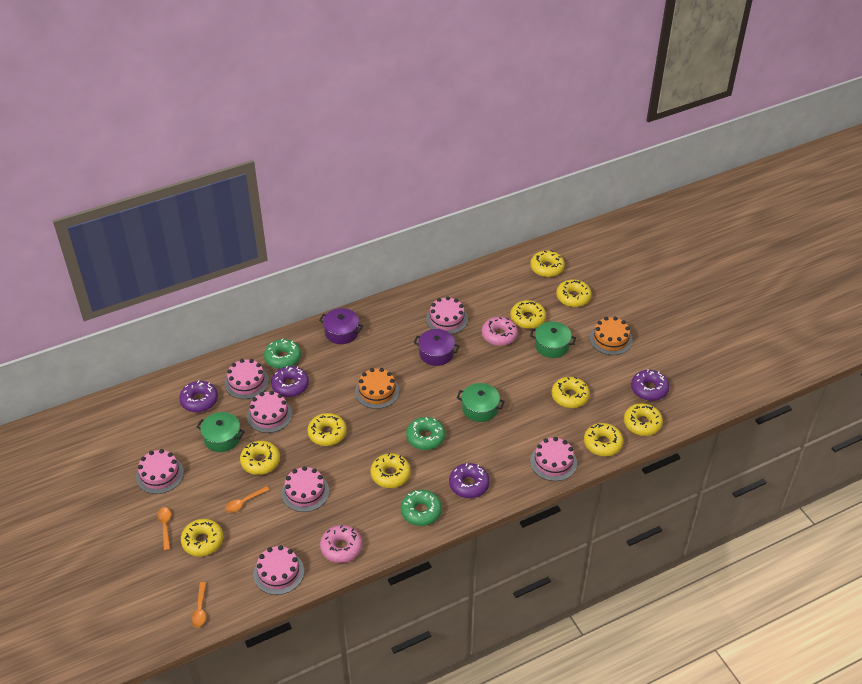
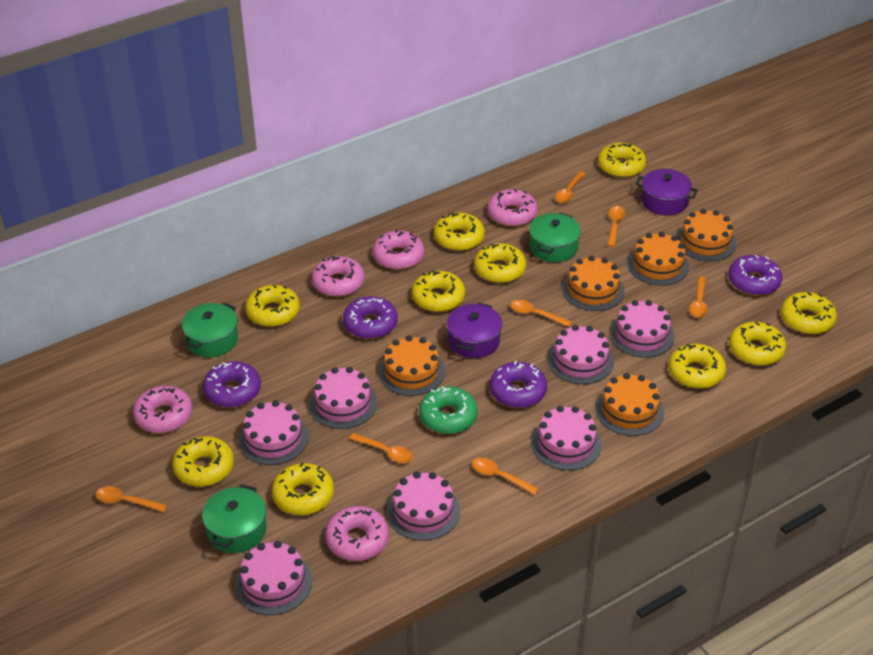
green donut: [264,338,301,369] [401,490,442,526] [406,417,445,450] = 3 -> [419,387,478,434] = 1
orange cake: [355,368,399,409] [590,317,633,355] = 2 -> [378,335,445,396] [562,256,624,311] [595,373,664,436] [627,232,689,286] [676,209,736,261] = 5
orange spoon: [157,507,171,551] [191,582,206,628] [225,486,269,513] = 3 -> [95,486,167,512] [349,433,414,463] [472,458,539,495] [510,300,572,327] [555,171,585,203] [607,206,625,247] [689,277,708,318] = 7
pink donut: [320,525,362,563] [482,317,518,346] = 2 -> [133,386,192,433] [312,256,365,297] [325,506,389,561] [373,229,424,270] [487,189,538,226] = 5

